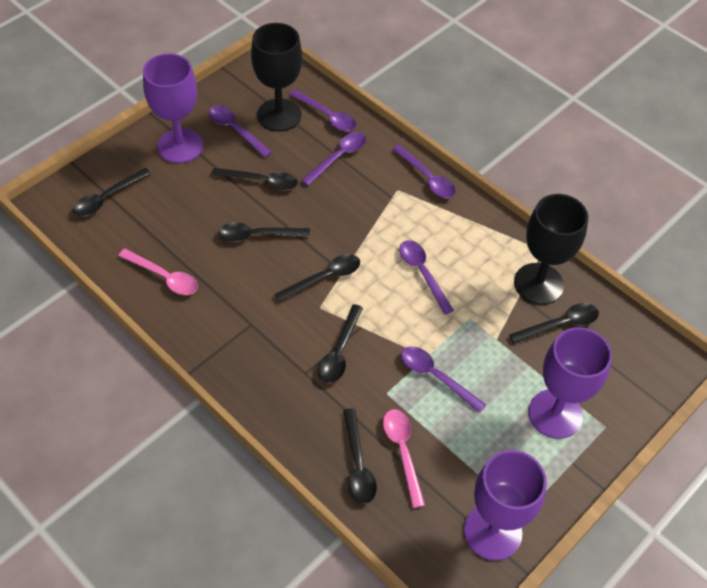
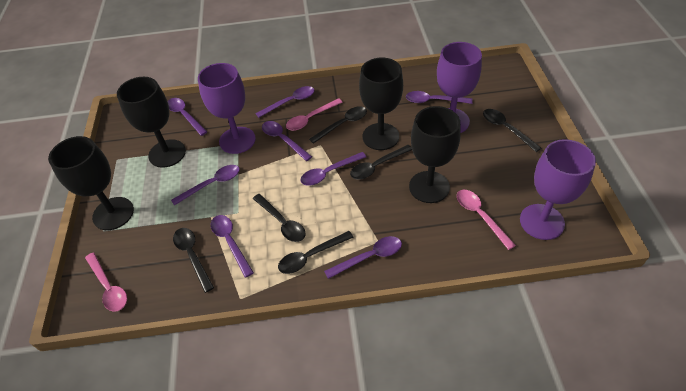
black goblet: [251,23,302,132] [514,194,588,305] = 2 -> [48,136,134,230] [117,77,186,168] [359,58,403,150] [409,106,461,203] = 4
black spoon: [73,168,151,217] [211,168,298,191] [218,222,310,242] [274,254,360,302] [318,304,363,383] [343,408,377,504] [509,303,599,344] = 7 -> [173,228,214,293] [253,194,306,242] [278,231,354,274] [309,106,367,144] [350,145,412,179] [483,109,541,152] = 6
pink spoon: [118,249,198,295] [383,409,425,508] = 2 -> [85,253,127,312] [286,98,343,131] [457,190,516,250] = 3
purple spoon: [209,105,272,157] [289,89,357,131] [301,132,366,186] [392,145,456,198] [399,240,454,315] [401,346,486,413] = 6 -> [167,98,207,136] [171,165,240,206] [211,215,254,278] [255,86,314,118] [262,121,312,161] [300,152,366,186] [324,236,402,279] [406,91,473,104] = 8

